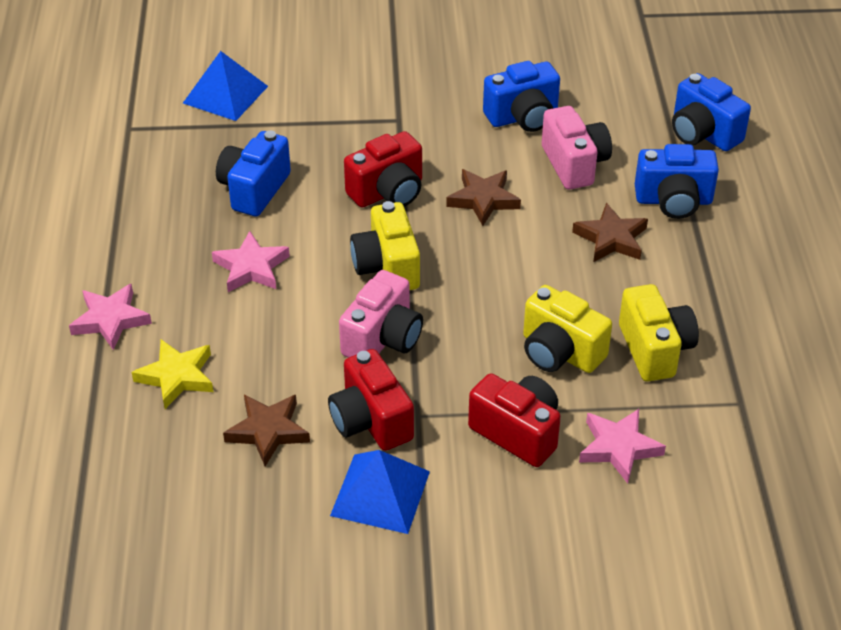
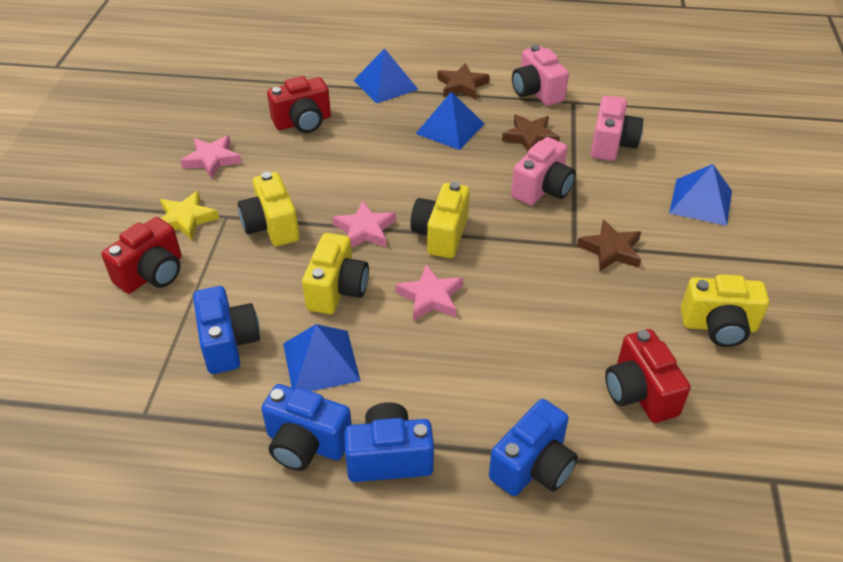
blue pyramid: [183,51,268,121] [330,450,430,534] = 2 -> [283,324,361,391] [354,48,418,104] [416,91,484,150] [669,164,732,226] = 4
pink camera: [339,270,423,358] [542,106,612,190] = 2 -> [511,137,576,205] [512,45,569,106] [591,95,643,161] = 3
yellow camera: [350,201,420,290] [523,285,612,373] [619,284,699,382] = 3 -> [238,172,299,246] [302,233,369,314] [410,182,470,258] [680,274,769,347] = 4

